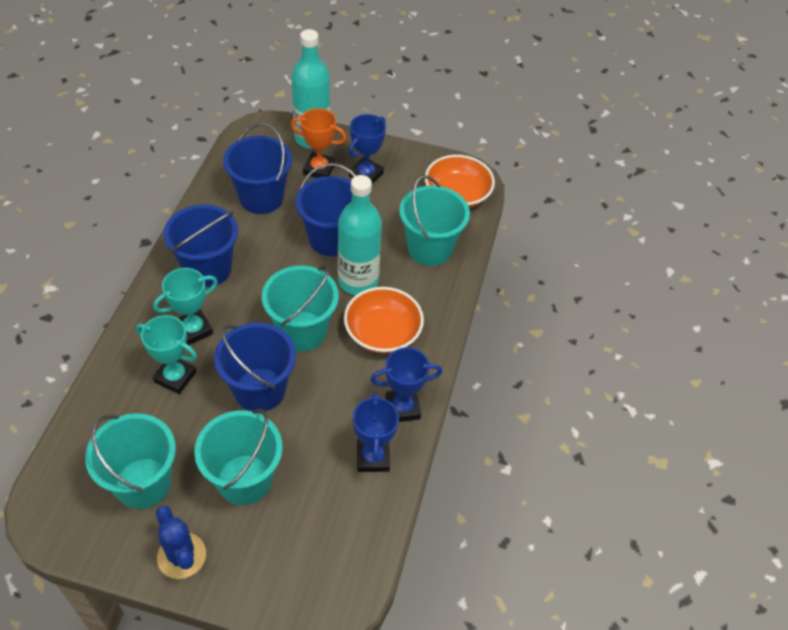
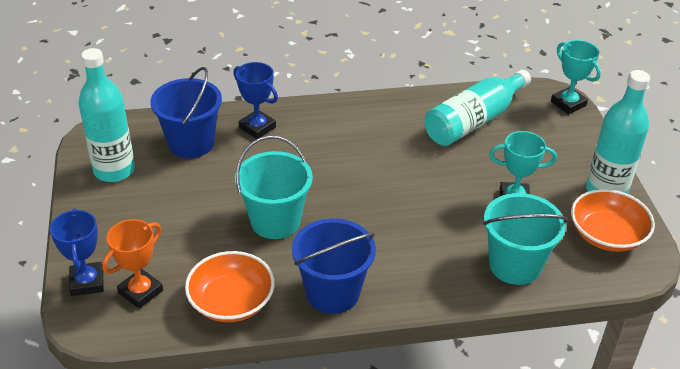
blue bucket: [164,204,238,287] [214,323,296,411] [223,123,292,214] [296,163,356,256] = 4 -> [150,67,222,158] [292,218,376,314] = 2
blue cactus: [156,506,206,579] = 1 -> none = 0
blue trophy: [349,114,386,184] [353,392,399,472] [370,347,442,422] = 3 -> [50,208,104,296] [233,62,278,139] = 2
turquoise bottle: [291,29,330,149] [338,175,382,295] = 2 -> [79,48,135,182] [425,70,531,146] [586,70,650,194] = 3
turquoise bucket: [85,413,176,509] [194,409,282,505] [262,266,339,352] [399,175,470,266] = 4 -> [235,136,313,239] [483,193,568,285] = 2

